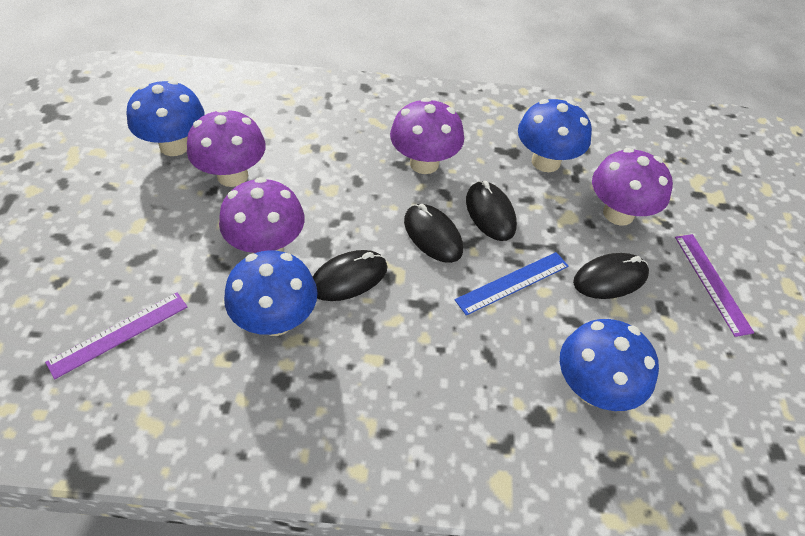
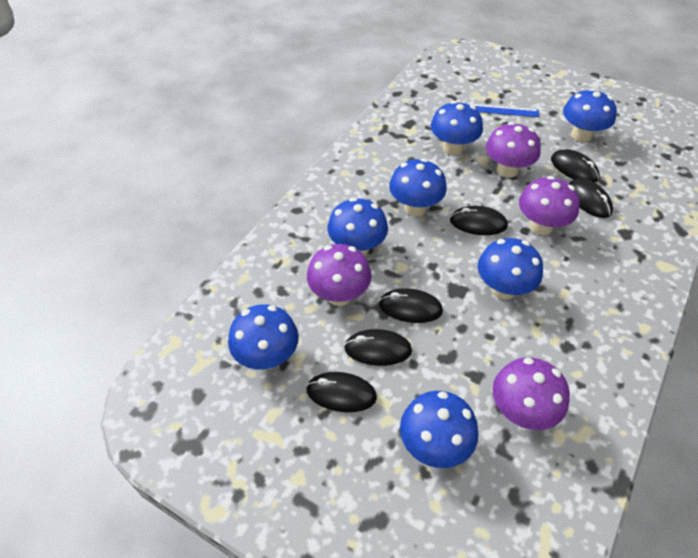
black mouse: [313,250,387,301] [404,204,463,263] [466,181,517,241] [573,253,649,299] = 4 -> [306,372,377,412] [344,329,412,366] [379,288,443,323] [450,206,508,235] [551,149,600,182] [569,178,613,218] = 6
blue mushroom: [127,80,204,156] [224,250,318,336] [518,99,592,172] [560,319,659,411] = 4 -> [228,304,299,370] [327,198,388,256] [389,159,447,216] [400,391,479,468] [431,101,483,155] [478,238,543,300] [563,88,617,142] = 7
purple ruler: [45,292,187,379] [675,234,754,337] = 2 -> none = 0

